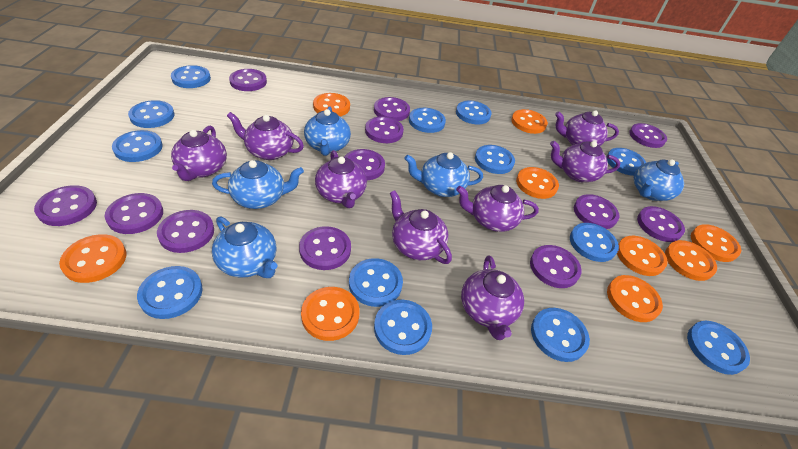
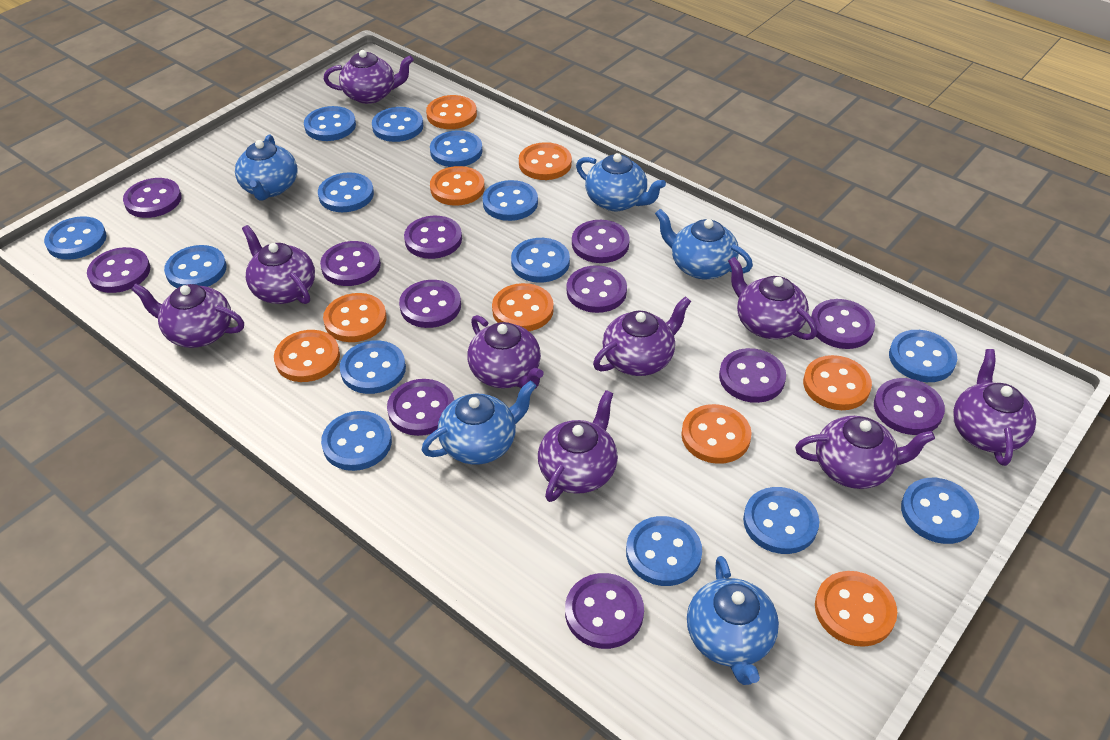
blue button: [112,130,163,162] [128,100,174,128] [137,266,203,319] [171,65,211,88] [349,258,403,307] [374,300,432,355] [409,108,446,133] [456,101,492,124] [475,145,515,174] [531,308,590,362] [570,223,619,262] [606,148,646,176] [687,321,750,375] = 13 -> [44,216,107,260] [164,245,227,288] [304,106,356,141] [318,172,374,212] [321,411,392,471] [340,340,406,394] [372,107,423,142] [430,130,483,167] [483,180,538,221] [511,238,570,283] [626,516,702,586] [743,487,819,554] [889,330,957,382] [901,478,979,544] = 14
purple teapot: [171,126,227,181] [227,112,304,160] [315,150,367,208] [390,190,452,264] [456,185,539,232] [461,256,524,340] [550,141,620,182] [555,110,619,146] = 8 -> [131,284,244,348] [242,225,315,304] [323,50,414,104] [467,315,544,389] [538,390,618,502] [593,296,691,376] [728,257,817,340] [795,416,935,489] [953,349,1036,466] = 9

